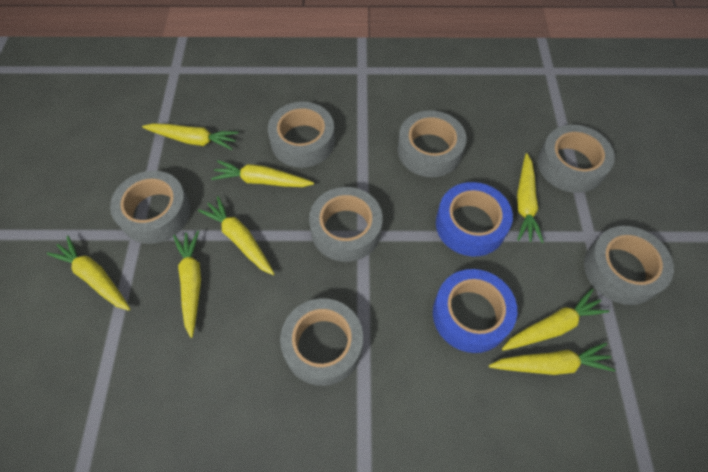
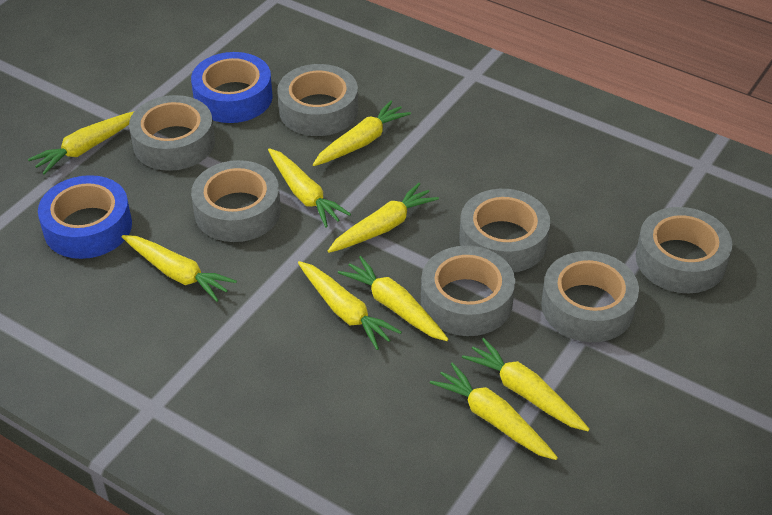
yellow carrot: [47,236,130,311] [142,123,239,150] [173,231,201,338] [198,196,274,275] [211,160,314,187] [489,343,615,375] [502,289,610,351] [517,153,544,243] = 8 -> [28,112,134,175] [122,235,237,302] [268,148,351,228] [298,261,402,350] [313,101,411,166] [328,183,439,253] [338,256,449,341] [430,362,558,460] [462,338,590,431] = 9

